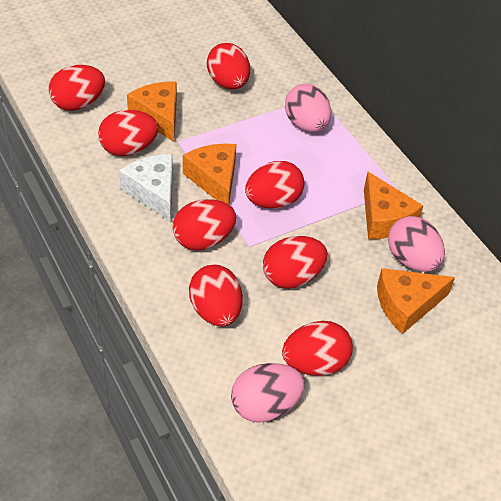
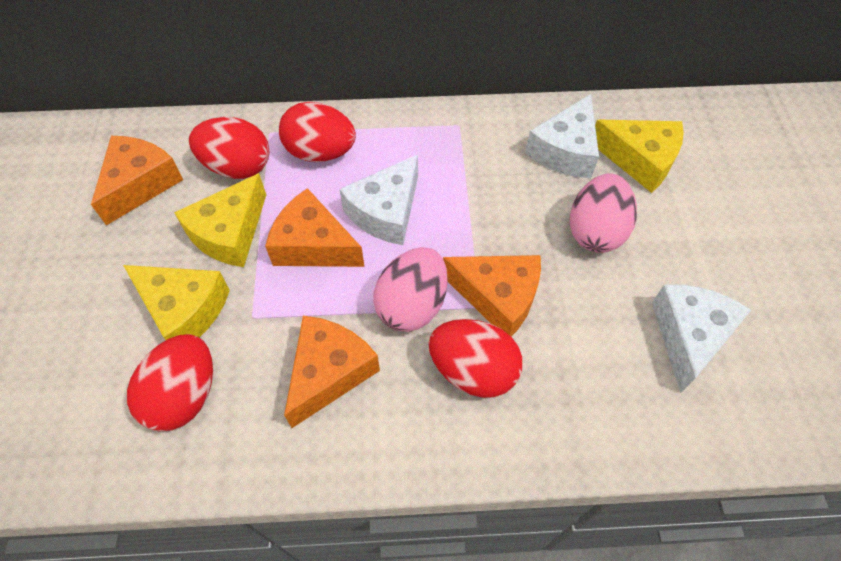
pink egg: [231,363,305,423] [285,84,331,132] [388,216,445,272] = 3 -> [373,247,448,332] [570,174,637,253] = 2
red egg: [49,65,105,111] [98,110,158,156] [173,199,236,251] [189,265,243,326] [207,43,250,89] [245,161,304,209] [263,236,327,289] [282,321,353,376] = 8 -> [127,334,213,431] [189,117,270,179] [279,102,356,162] [429,319,523,398] = 4
white cheese: [119,154,173,222] = 1 -> [339,154,418,245] [525,94,599,178] [652,285,751,393] = 3
yellow cheese: none = 0 -> [123,265,230,340] [174,173,266,267] [595,120,684,193] = 3

